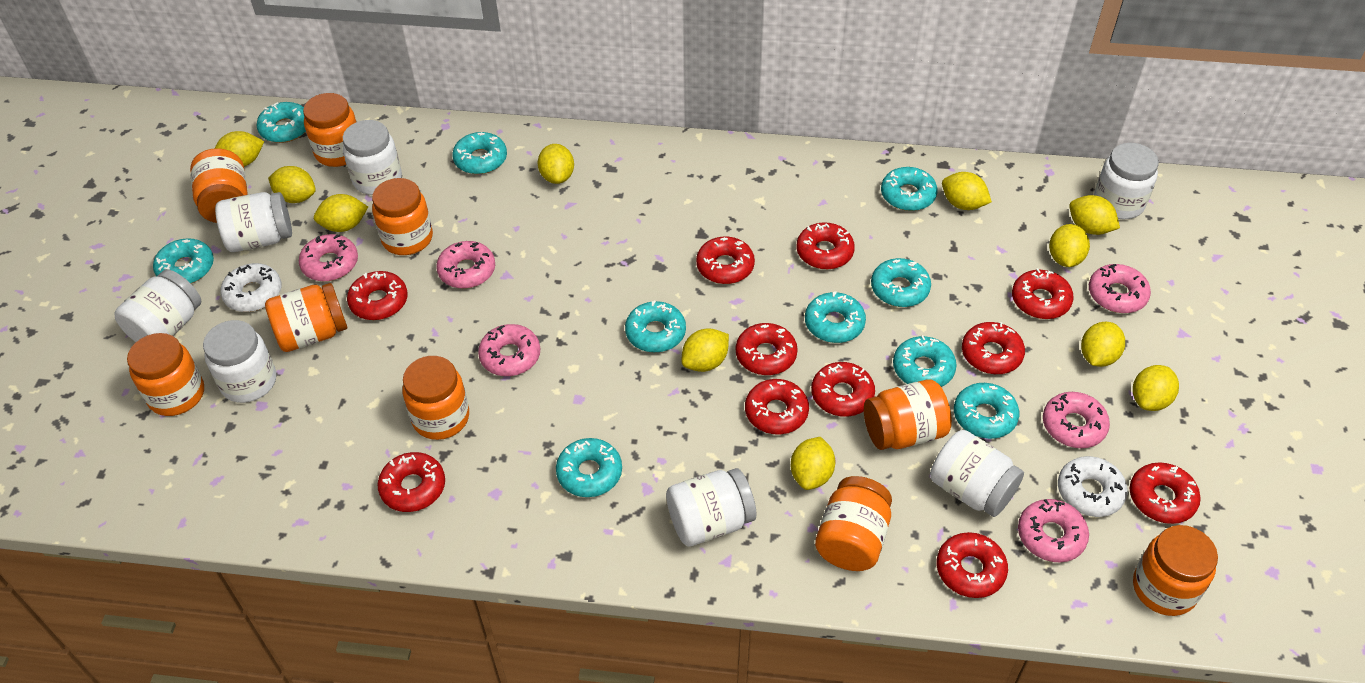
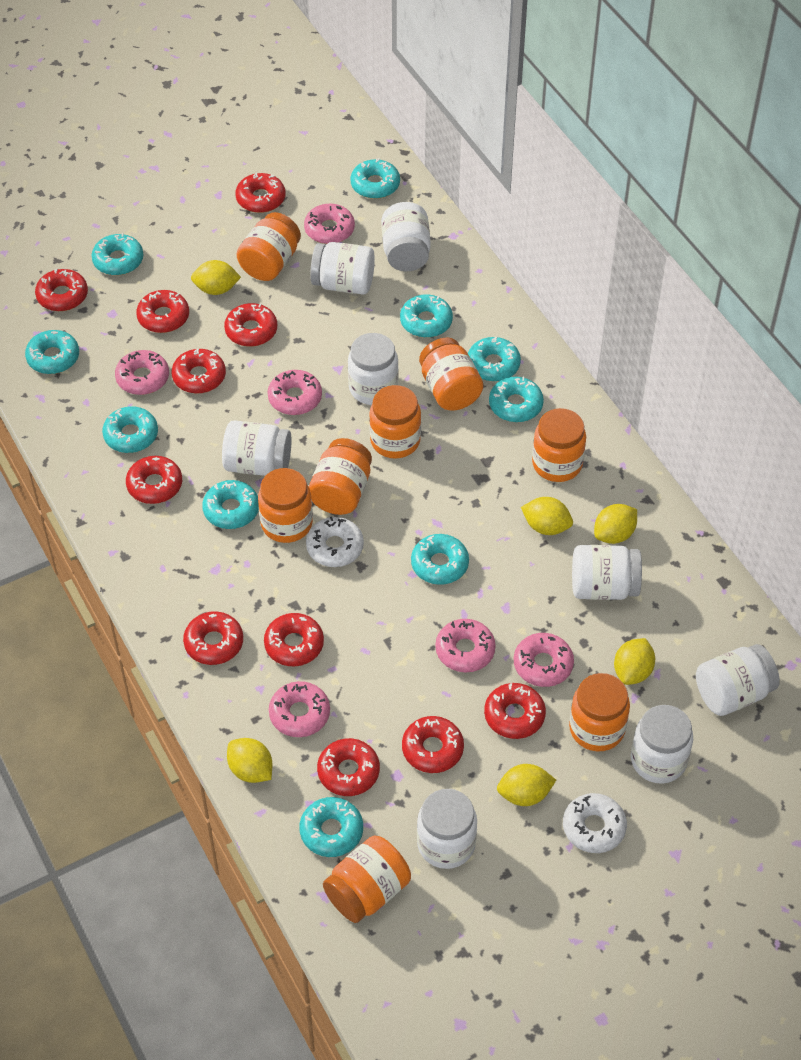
orange jar: [127,333,204,416] [190,148,248,223] [265,283,347,352] [303,93,357,167] [372,178,433,255] [402,356,469,440] [815,476,892,571] [864,379,952,450] [1133,525,1218,616] = 9 -> [237,212,301,281] [258,468,313,543] [309,438,372,515] [323,835,411,923] [369,385,421,459] [419,337,483,410] [532,408,586,482] [569,673,630,751] = 8
white jar: [115,270,202,342] [203,320,276,403] [215,192,292,252] [343,120,402,195] [666,468,756,547] [930,430,1024,517] [1094,143,1159,219] = 7 -> [222,420,291,476] [310,242,375,294] [348,333,399,405] [381,202,431,271] [417,789,477,869] [572,545,642,600] [631,705,693,783] [696,644,780,716] = 8
yellow lemon: [214,131,264,167] [268,166,316,203] [314,194,368,232] [538,144,574,184] [682,328,729,372] [791,437,835,490] [942,172,992,210] [1049,224,1090,267] [1069,195,1120,235] [1081,322,1125,367] [1133,365,1179,411] = 11 -> [191,260,241,295] [227,738,272,783] [497,764,556,806] [521,497,573,535] [594,504,637,544] [614,638,655,685] = 6

